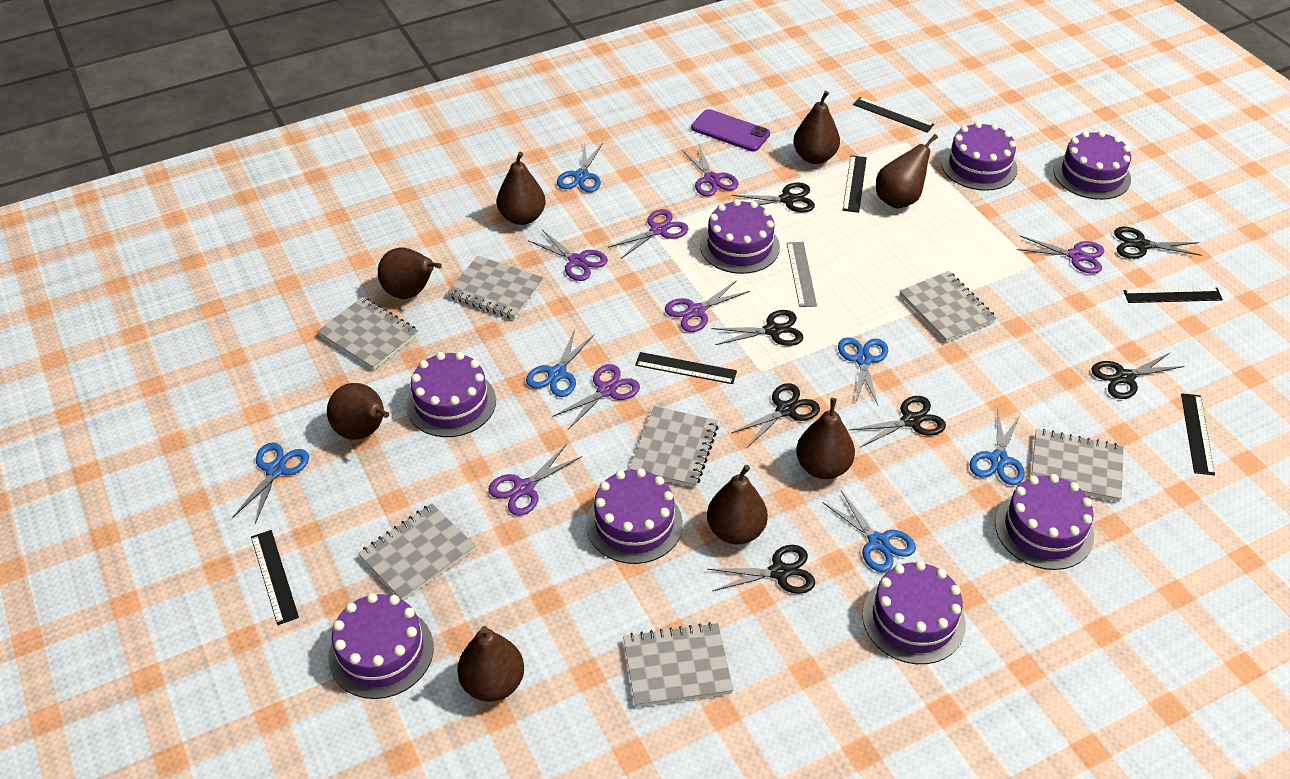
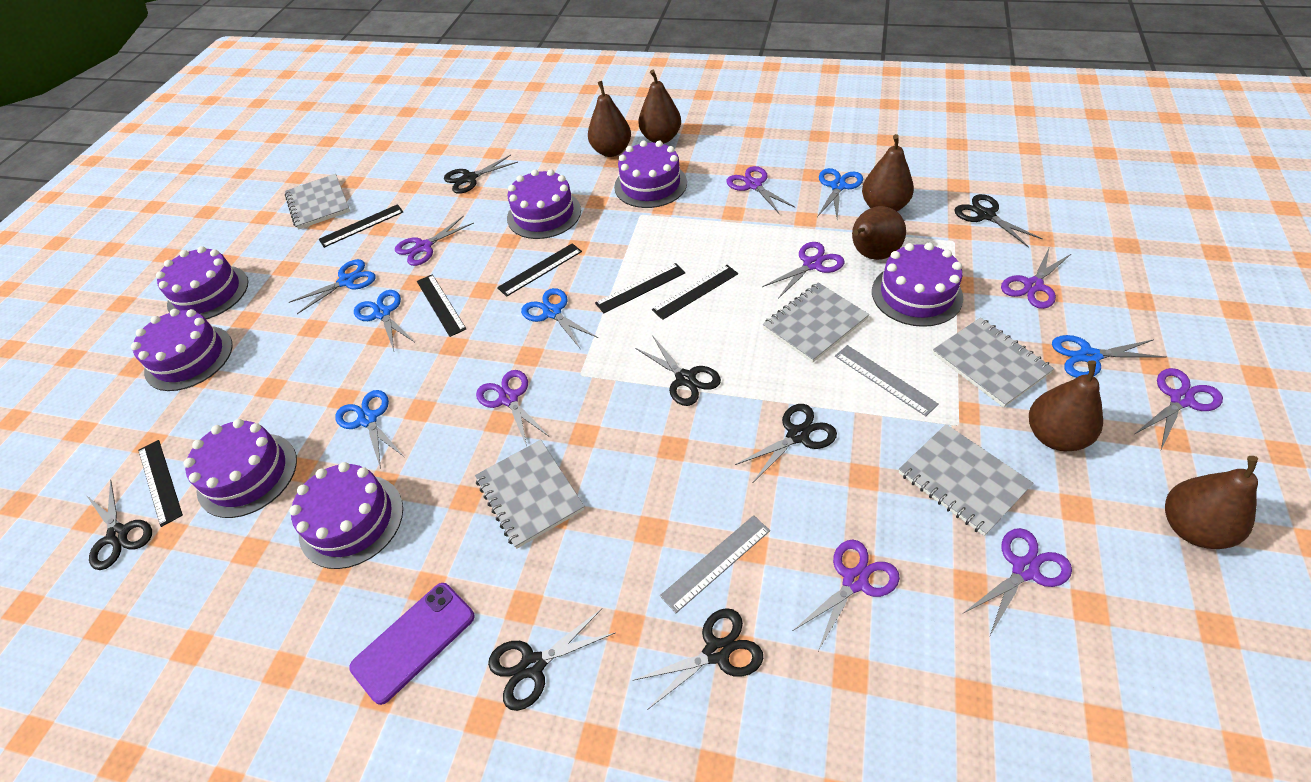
brown pear: [327,383,389,440] [378,248,442,299] [457,626,524,702] [497,152,546,225] [707,465,768,545] [793,91,840,164] [796,398,855,479] [876,134,938,209] = 8 -> [588,81,631,157] [638,70,681,144] [852,206,906,260] [862,134,914,211] [1029,360,1103,451] [1165,456,1258,549] = 6
grey notebook: [317,297,418,370] [358,504,475,600] [447,256,544,320] [623,622,733,707] [629,406,719,488] [900,271,997,343] [1031,429,1124,502] = 7 -> [284,174,350,230] [475,440,585,549] [763,282,869,363] [899,424,1033,536] [933,317,1054,407] = 5
grey ruler: [787,242,817,307] = 1 -> [660,515,770,613] [835,345,938,416] = 2
purple cake: [328,593,434,699] [406,352,496,437] [586,468,683,564] [700,199,780,274] [862,561,966,664] [941,122,1018,191] [995,474,1094,570] [1054,130,1131,200] = 8 -> [131,309,233,391] [156,246,248,319] [184,419,297,518] [289,462,403,569] [507,169,581,239] [614,140,687,208] [872,242,963,327] = 7
purple scissors: [488,444,582,516] [528,230,608,281] [552,364,640,430] [608,209,689,259] [665,280,750,332] [682,145,739,196] [1017,236,1104,274] = 7 -> [395,215,474,266] [476,370,549,447] [726,166,795,214] [762,242,845,299] [793,539,900,651] [964,528,1072,635] [1001,246,1071,309] [1135,368,1223,450] = 8

